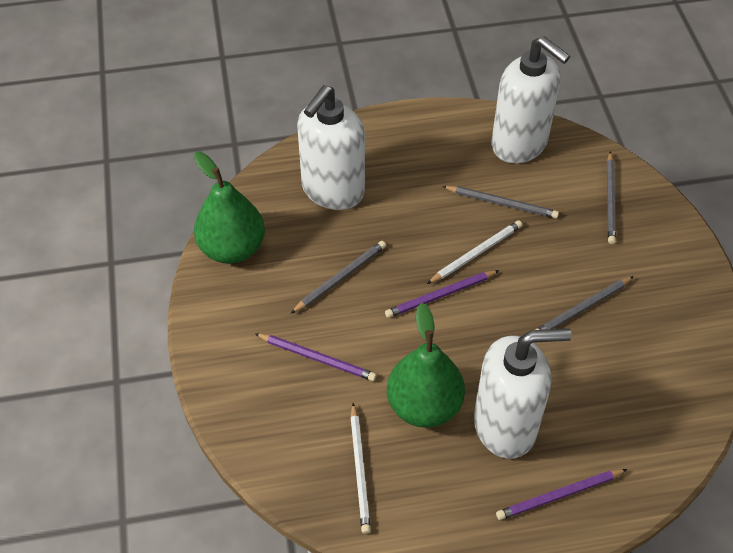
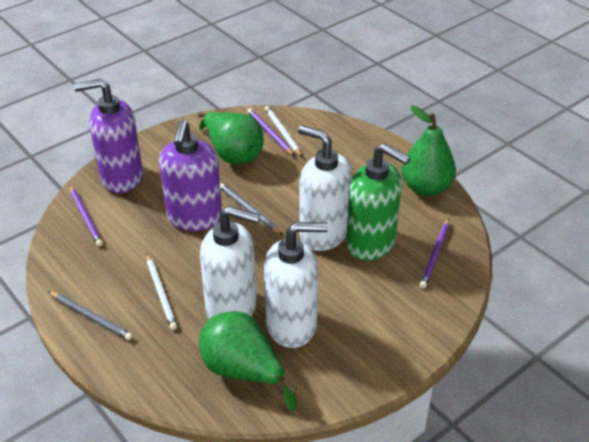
green pear: [194,151,265,264] [387,303,465,428] = 2 -> [198,112,264,164] [199,311,297,411] [401,105,456,196] = 3
green soap dispenser: none = 0 -> [346,143,410,261] = 1
grey pencil: [290,241,386,314] [442,186,559,218] [535,276,634,330] [607,151,616,244] = 4 -> [48,291,133,340] [220,183,283,235] = 2
purple soap dispenser: none = 0 -> [74,79,143,193] [159,120,222,231] = 2

